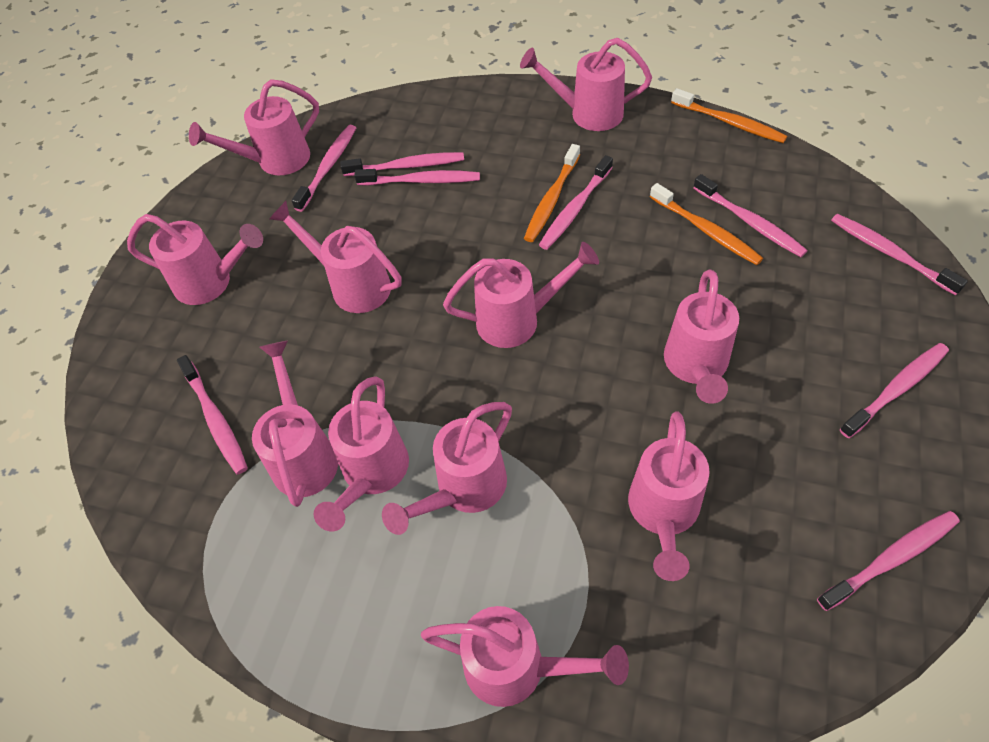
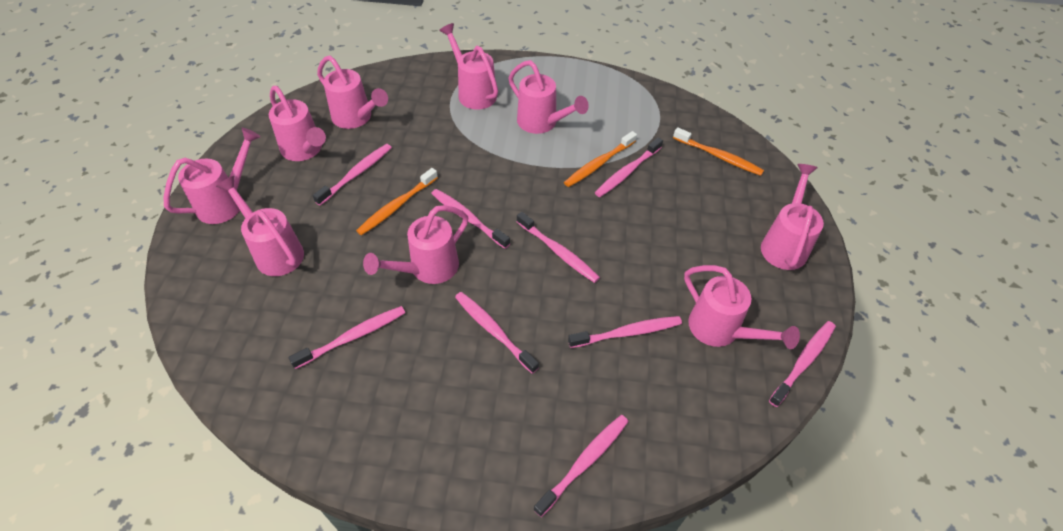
pink watering can: [127,214,263,305] [189,79,319,175] [252,341,338,507] [269,201,401,313] [313,377,409,531] [382,402,512,535] [421,606,629,707] [443,242,599,348] [520,38,652,131] [628,411,710,581] [664,270,739,404] = 11 -> [164,128,260,224] [216,176,304,276] [269,86,326,161] [317,55,388,129] [363,205,468,284] [439,23,498,110] [509,60,589,134] [684,265,800,349] [761,164,824,270] = 9

